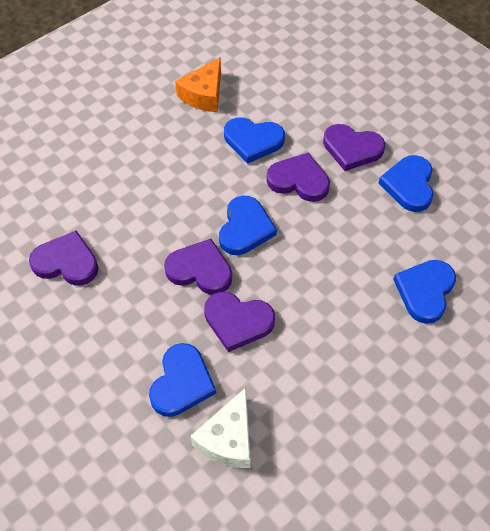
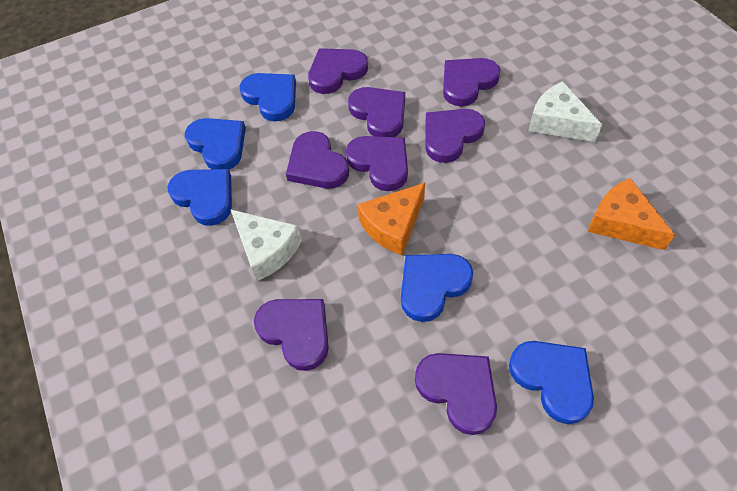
orange cheese: [175,57,221,112] = 1 -> [357,183,425,255] [588,178,675,250] = 2
purple heart: [29,230,99,285] [164,239,232,295] [204,292,275,352] [266,152,330,202] [323,124,385,171] = 5 -> [254,299,329,371] [286,131,349,188] [308,48,368,94] [346,136,408,191] [348,87,405,137] [415,353,497,435] [426,109,485,163] [443,58,500,106] = 8
white cheese: [190,387,250,468] = 1 -> [230,209,302,281] [528,81,602,142] = 2

